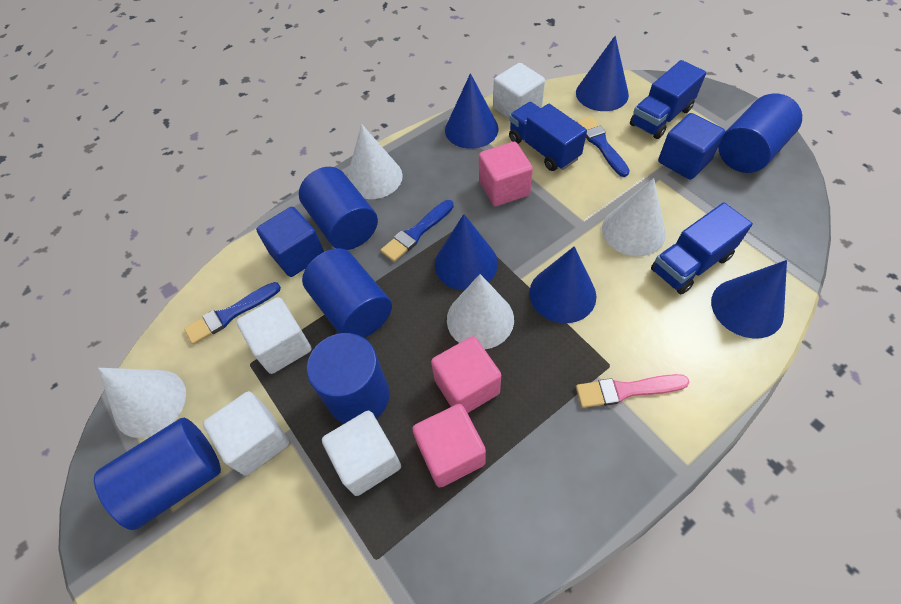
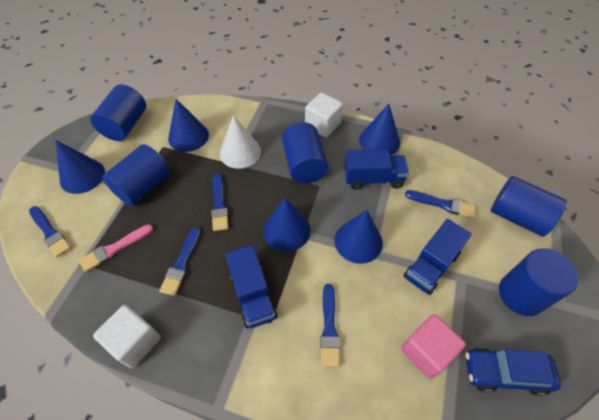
blue brush: [184,282,281,345] [381,200,454,262] [577,116,630,177] = 3 -> [29,206,71,258] [159,227,200,296] [211,173,228,231] [320,284,340,367] [405,190,476,219] = 5
blue car: none = 0 -> [466,348,561,396] = 1
blue cube: [256,207,324,277] [658,113,725,180] = 2 -> none = 0
pink cube: [412,404,486,487] [431,336,501,413] [479,142,533,206] = 3 -> [401,314,466,379] = 1
white cone: [98,368,186,438] [347,124,403,199] [447,274,514,349] [602,178,666,256] = 4 -> [220,115,261,169] = 1
white cube: [203,391,289,476] [236,297,311,374] [322,411,401,496] [493,63,545,119] = 4 -> [93,305,161,368] [305,93,343,137] = 2

